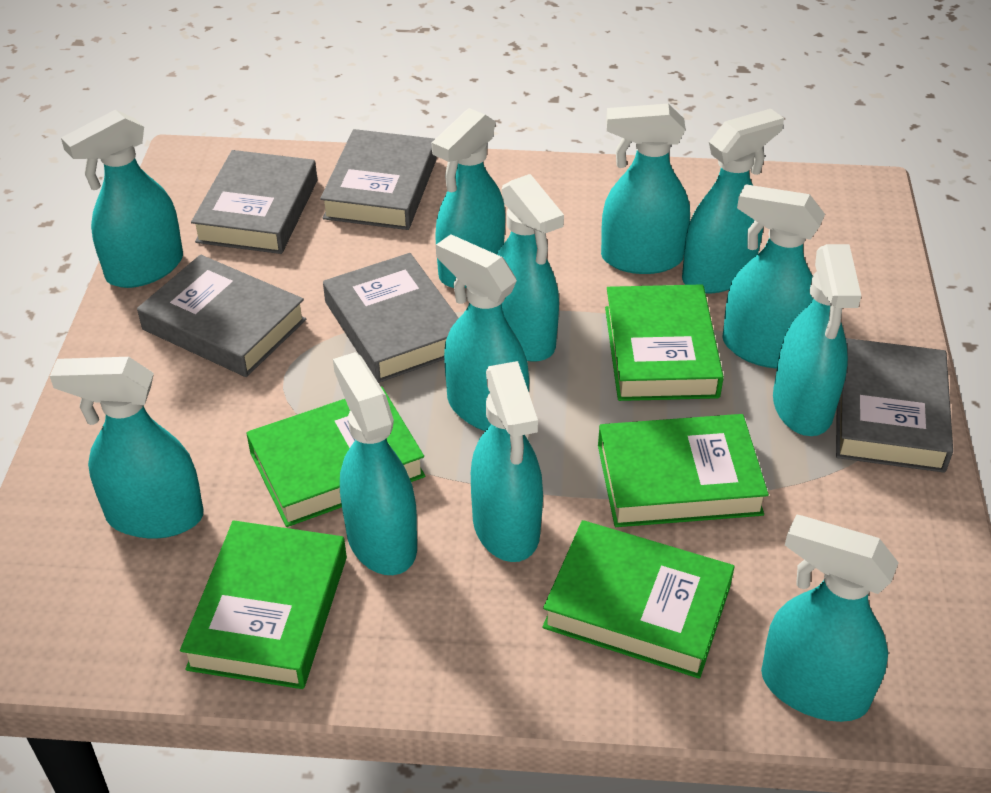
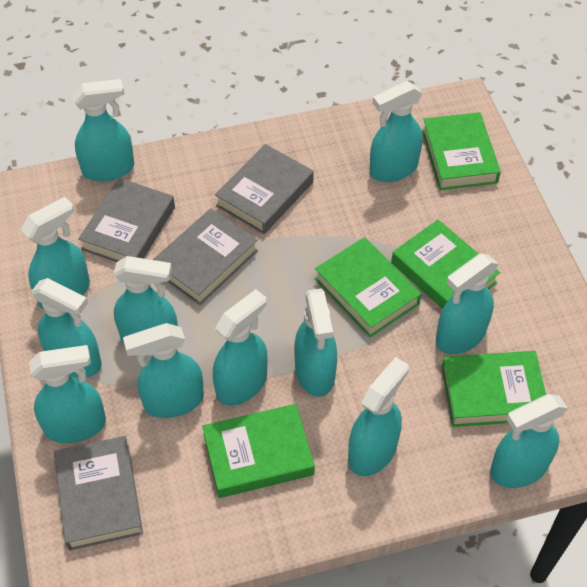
grey book: [137,254,306,377] [191,150,317,254] [320,129,437,230] [323,253,459,383] [836,338,953,473] = 5 -> [54,436,143,551] [78,178,175,262] [153,208,258,305] [215,144,314,234] = 4

